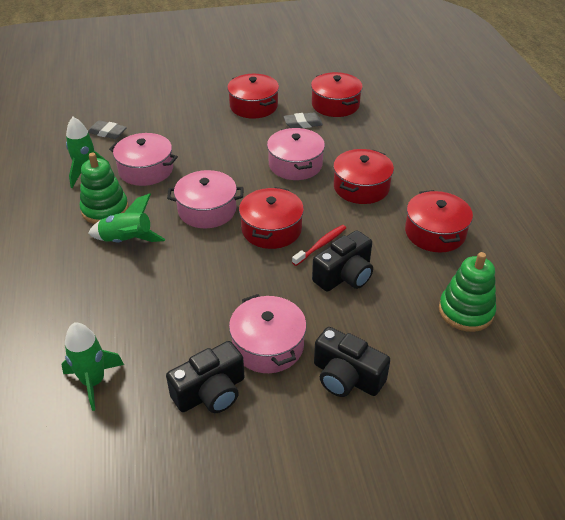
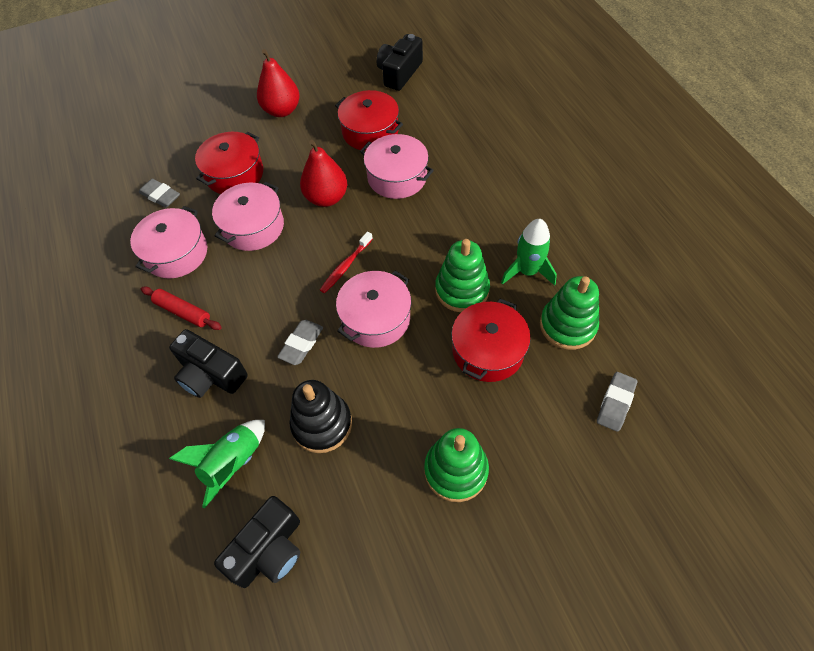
black stacking toy: none = 0 -> [289,380,352,453] = 1
green rocket: [61,323,124,411] [66,117,112,188] [88,193,165,242] = 3 -> [169,420,265,508] [501,219,557,286] = 2
green stacking toy: [80,153,129,224] [439,252,496,332] = 2 -> [424,428,489,502] [435,239,490,312] [540,276,599,350] = 3
grey eraser: [88,120,127,139] [283,112,323,128] = 2 -> [139,179,180,208] [277,320,323,365] [597,372,637,432] = 3
red pear: none = 0 -> [257,49,300,117] [300,140,347,207] = 2
red pot: [227,74,279,119] [239,187,304,249] [311,72,363,117] [333,149,394,204] [405,190,473,253] = 5 -> [195,132,263,194] [335,90,403,151] [451,298,531,382] = 3
red rolling pin: none = 0 -> [141,286,222,330] = 1

